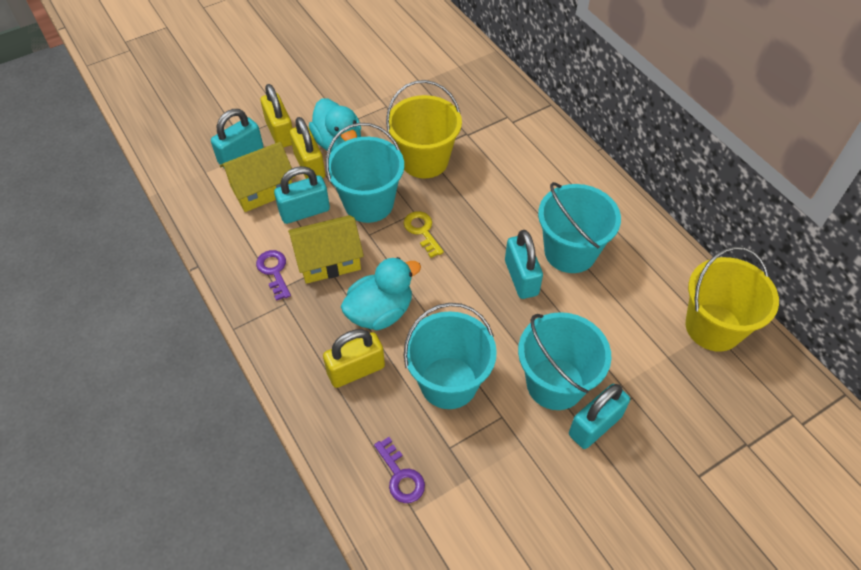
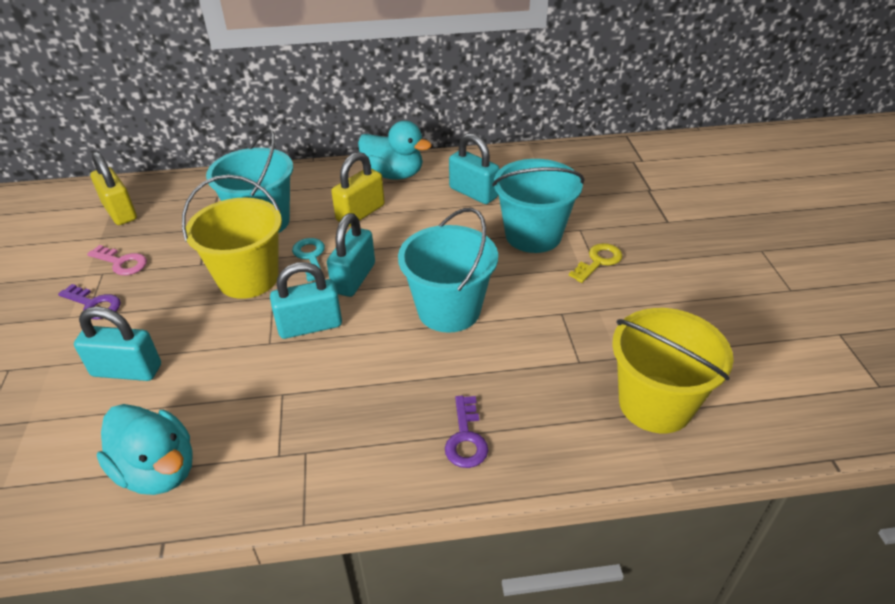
pink key: none = 0 -> [87,245,147,275] = 1
turquoise bucket: [326,123,404,223] [404,303,497,409] [518,312,611,410] [538,182,621,273] = 4 -> [206,129,293,233] [398,208,498,333] [492,159,584,253] = 3
turquoise key: none = 0 -> [292,238,325,282] = 1
yellow house: [220,142,295,212] [288,215,364,284] = 2 -> none = 0
yellow padlock: [260,84,292,148] [290,117,325,179] [323,329,385,388] = 3 -> [90,151,137,225] [331,152,385,227] = 2

